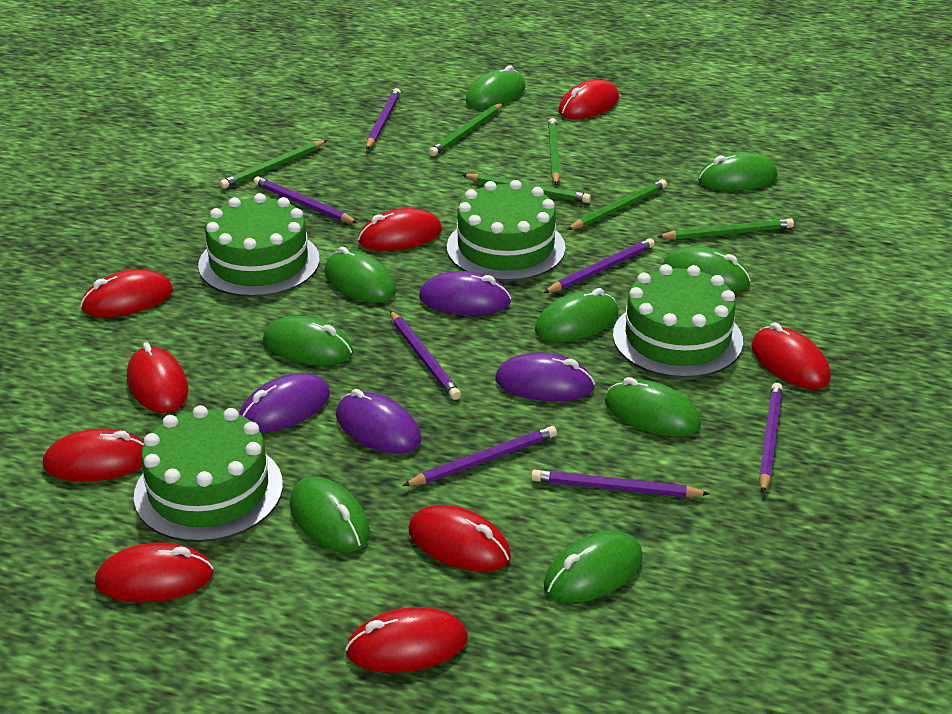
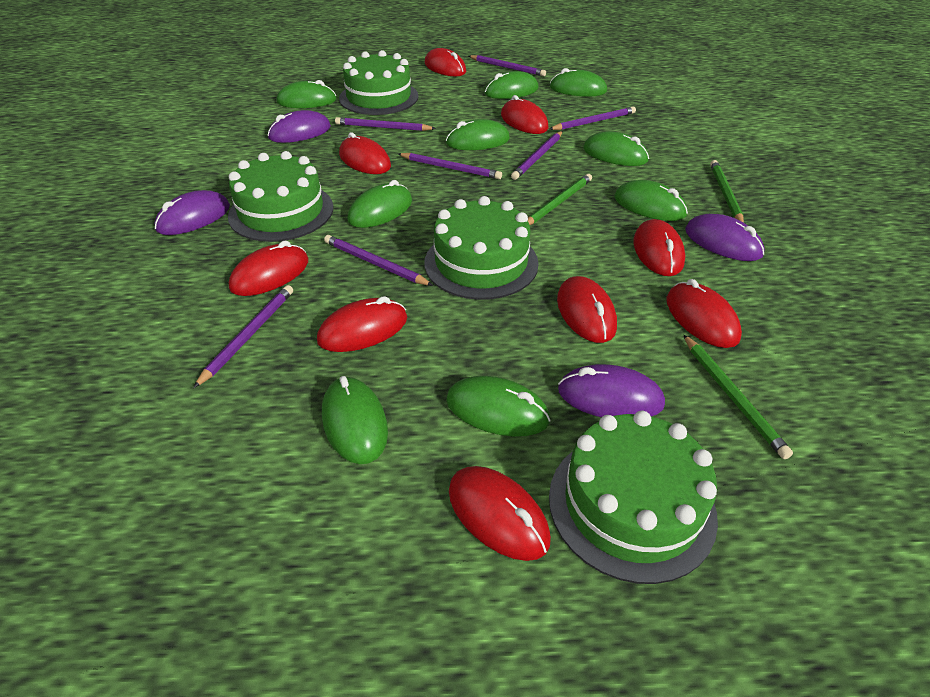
green pencil: [219,140,327,189] [429,103,503,156] [462,174,591,203] [548,118,560,185] [567,179,667,230] [657,218,794,240] = 6 -> [528,174,592,225] [683,334,793,459] [710,160,744,223] = 3

